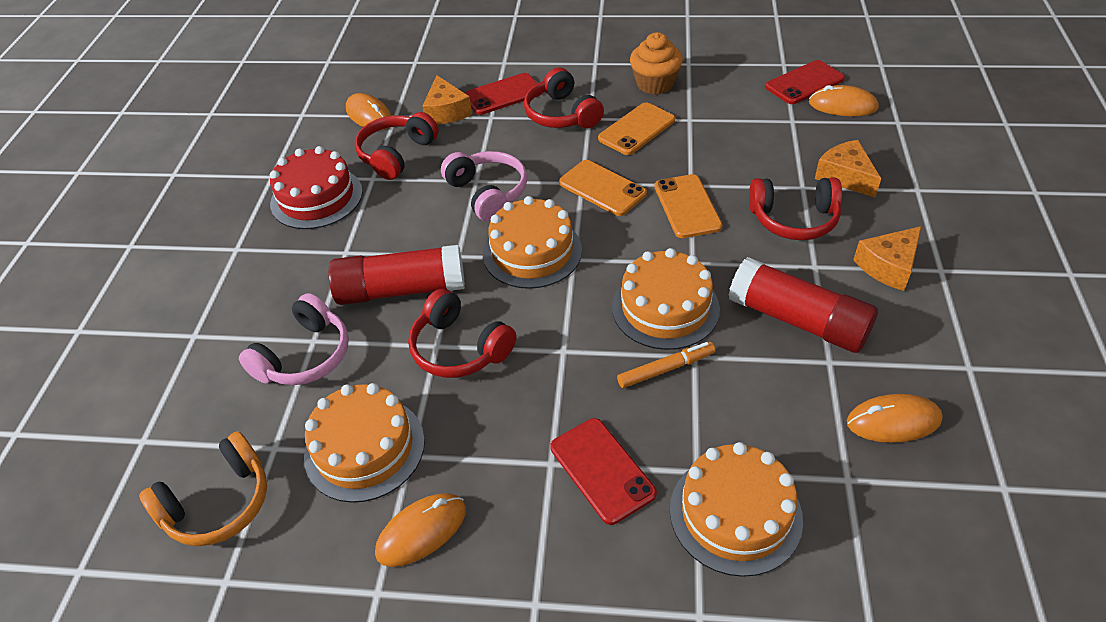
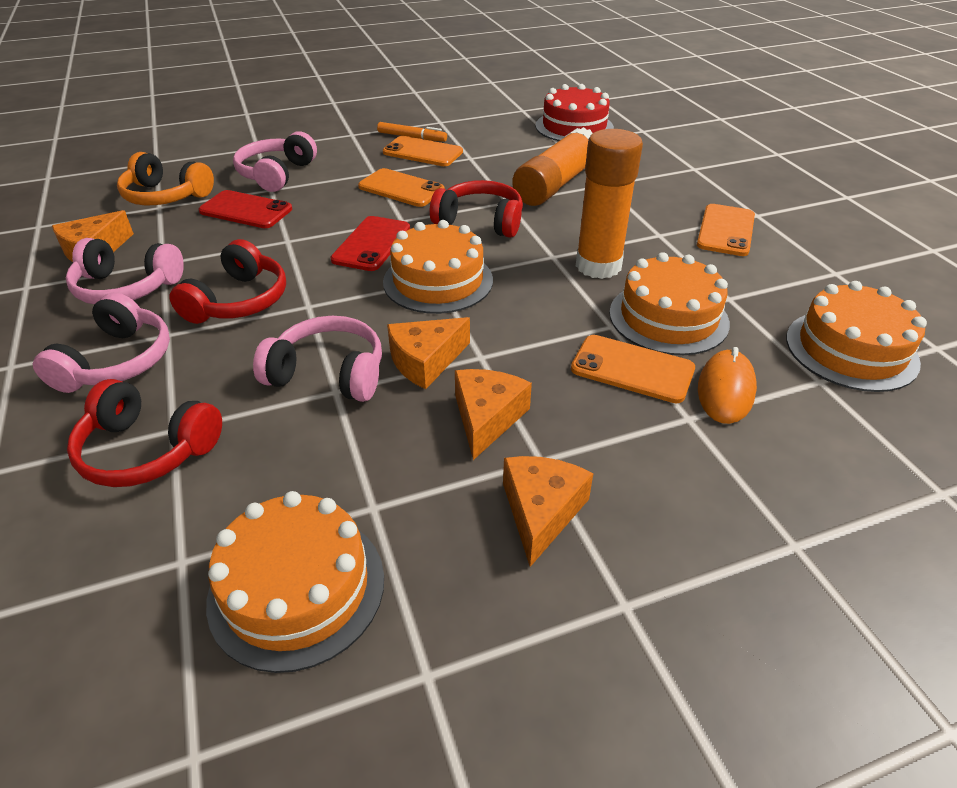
orange cheese: [422,75,472,124] [815,140,881,198] [853,226,922,291] = 3 -> [52,210,134,262] [387,317,470,389] [455,369,532,460] [503,456,593,567] = 4
orange cupcake: [630,32,683,95] = 1 -> none = 0
orange glue stick: none = 0 -> [512,127,593,206] [576,129,643,279] = 2
orange mouse: [346,93,391,130] [375,493,466,567] [809,85,879,116] [847,394,943,443] = 4 -> [698,347,757,424] = 1
orange phone: [559,160,647,216] [598,102,675,155] [654,174,722,238] = 3 -> [358,168,445,207] [383,136,463,166] [571,335,695,403] [697,204,755,256] = 4
pink headphones: [239,293,349,385] [441,151,527,221] = 2 -> [33,292,170,393] [66,238,184,304] [233,132,317,192] [253,316,382,402] = 4
red glue stick: [328,245,465,305] [728,257,878,353] = 2 -> none = 0
red headphones: [355,112,439,180] [408,289,516,378] [524,67,604,128] [749,178,842,240] = 4 -> [67,379,222,487] [169,239,286,324] [430,180,523,238] = 3
red phone: [465,73,542,115] [550,418,657,525] [765,60,845,104] = 3 -> [198,190,292,228] [330,216,410,271] = 2

